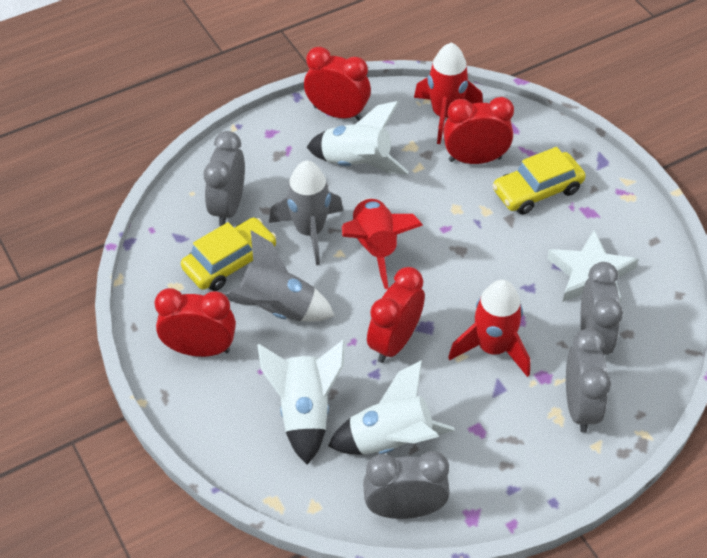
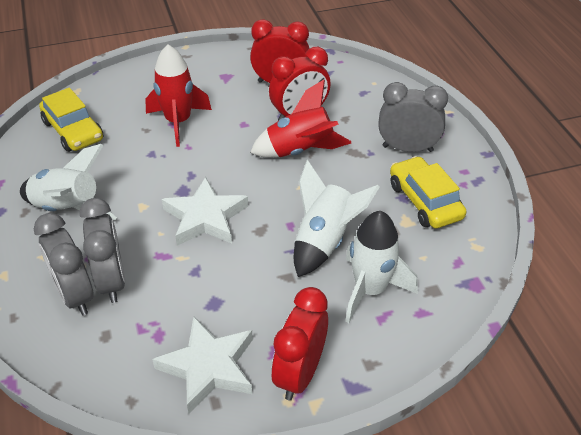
grey clock: [204,131,245,226] [363,451,450,519] [566,328,611,433] [580,262,623,355] = 4 -> [34,213,94,316] [80,198,125,303] [379,82,448,152] = 3
grey rocket: [223,230,335,321] [269,161,343,265] = 2 -> none = 0
red clock: [155,288,236,357] [304,47,371,121] [367,267,425,363] [443,97,514,164] = 4 -> [250,19,310,83] [269,47,331,121] [272,287,328,400] = 3
red rocket: [342,198,423,289] [414,42,483,144] [448,280,530,377] = 3 -> [145,45,212,147] [250,80,351,158] = 2
white star: [547,230,639,302] = 1 -> [152,316,253,413] [162,177,248,246] = 2

